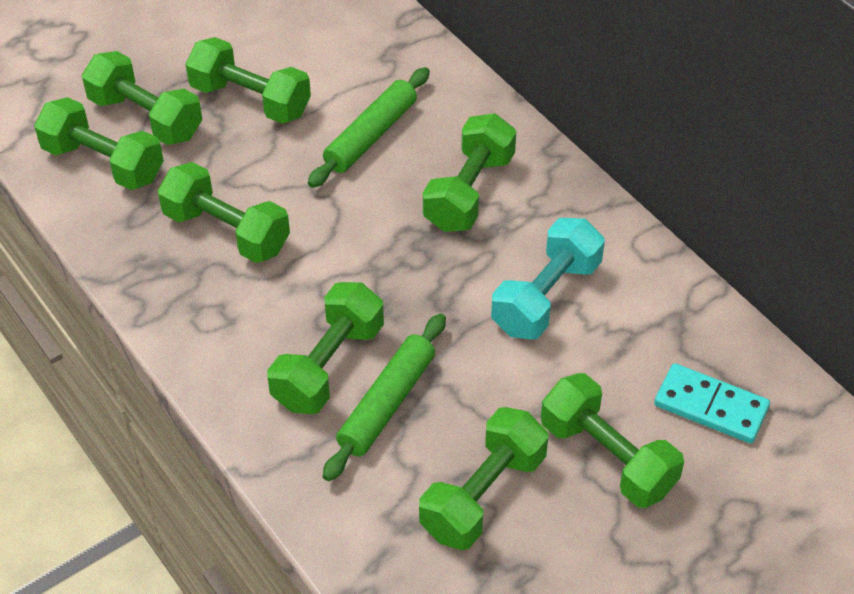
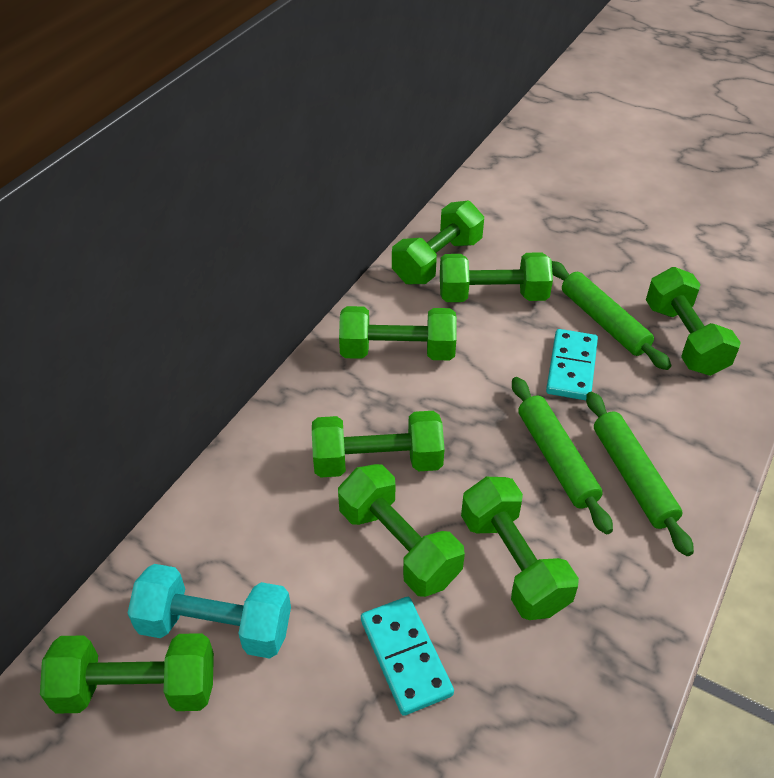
green rolling pin: [308,67,430,188] [323,314,446,481] = 2 -> [512,377,613,534] [552,261,672,370] [586,392,694,556] = 3
turquoise domino: [654,363,770,443] = 1 -> [361,597,454,716] [546,329,598,400] = 2

